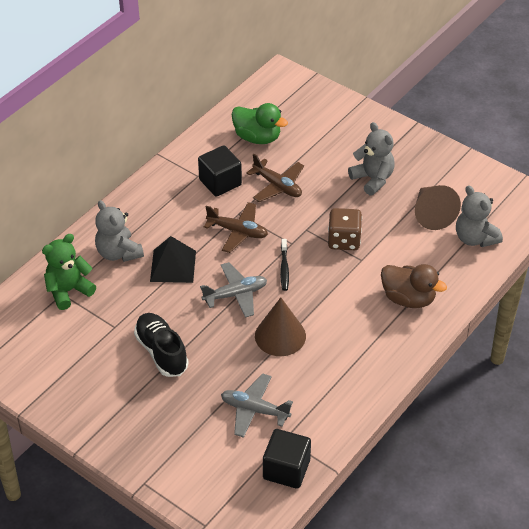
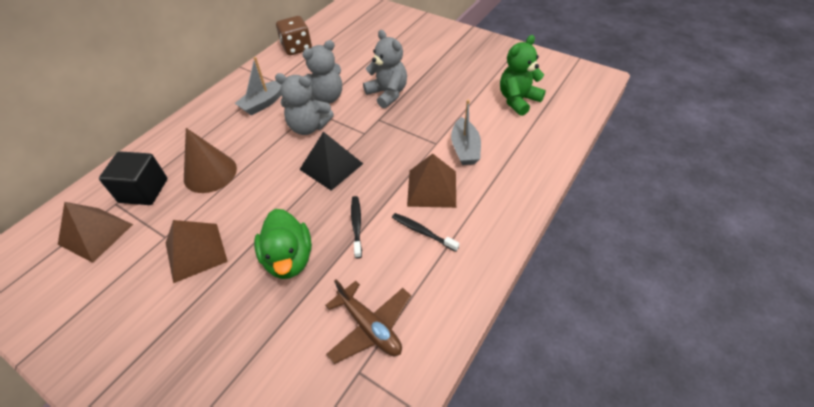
black cube: [198,145,242,197] [263,429,311,489] = 2 -> [99,151,167,205] = 1
black shoe: [134,313,189,377] = 1 -> none = 0
black toothbrush: [280,239,289,291] = 1 -> [351,196,362,259] [392,213,459,252] = 2
brown cone: [255,297,306,356] [415,185,461,230] = 2 -> [184,128,237,193] = 1
brown duck: [381,264,447,308] = 1 -> none = 0
brown plane: [204,202,268,253] [246,154,304,202] = 2 -> [325,279,411,364] = 1
brown pyramid: none = 0 -> [58,202,133,263] [166,220,228,283] [407,154,456,208] = 3
grey boat: none = 0 -> [235,57,281,116] [451,99,481,165] = 2
grey plane: [200,262,267,318] [221,373,293,438] = 2 -> none = 0

